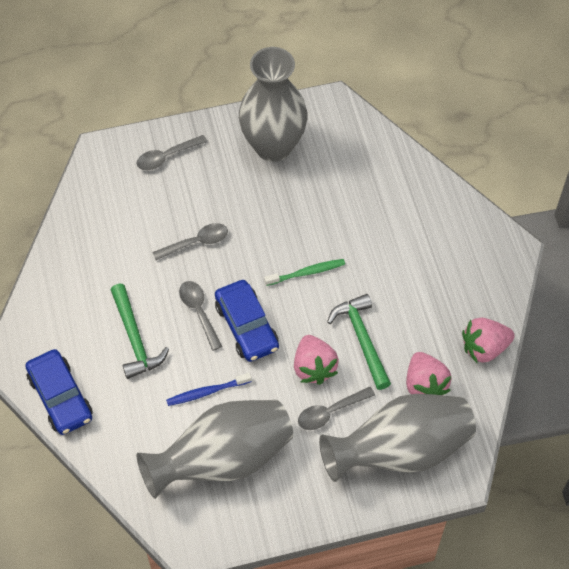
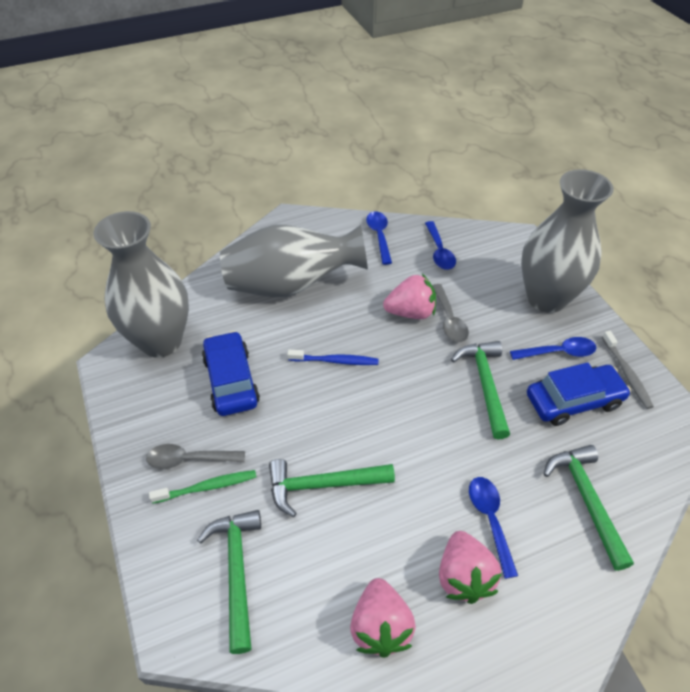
blue spoon: none = 0 -> [366,212,392,265] [425,221,456,270] [469,477,518,579] [510,337,596,360] = 4
green hammer: [111,284,169,379] [327,294,391,390] = 2 -> [197,510,261,654] [269,459,395,517] [451,341,510,439] [544,445,634,571] = 4
grey spoon: [136,135,207,170] [152,223,228,260] [179,281,222,351] [298,387,375,430] = 4 -> [146,444,245,469] [432,284,469,342] = 2
grey toothbrush: none = 0 -> [602,331,654,409] = 1

